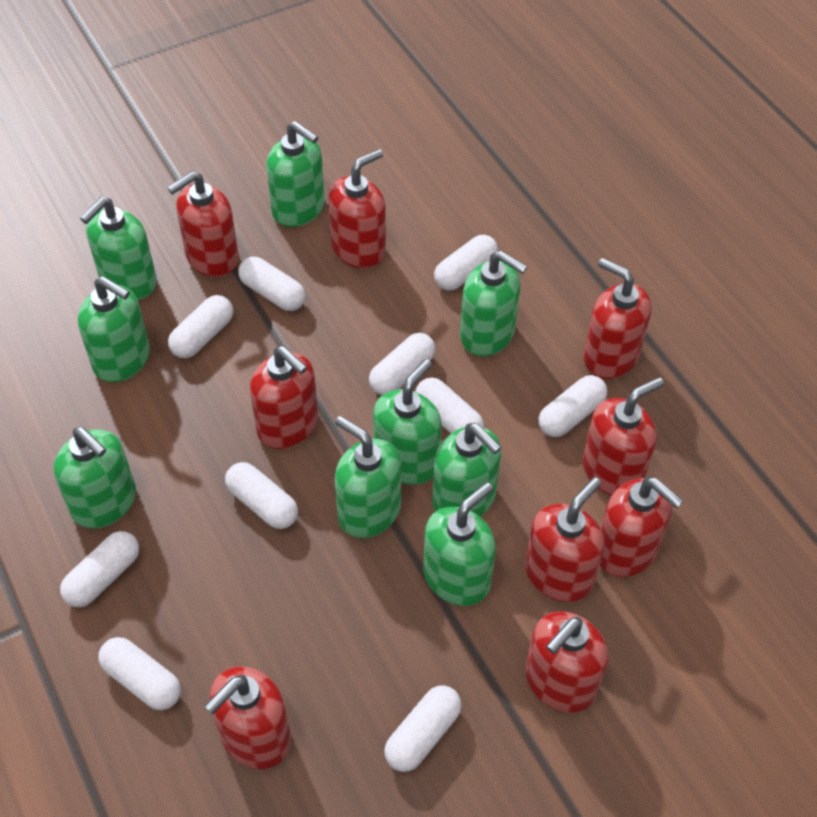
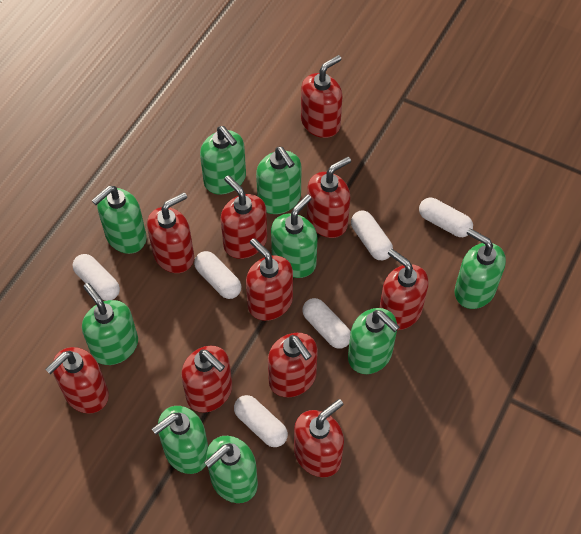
red soap dispenser: [167,171,239,277] [205,666,291,769] [250,346,318,449] [328,149,386,269] [525,477,604,602] [525,611,608,713] [583,377,664,496] [584,258,652,379] [600,477,683,577] = 9 -> [45,347,109,414] [147,192,194,273] [181,346,232,413] [221,175,267,259] [246,238,293,321] [268,333,318,397] [294,399,344,477] [301,55,343,138] [307,157,351,238] [379,249,429,330] = 10
white capsule: [60,531,139,607] [98,637,181,710] [168,295,233,358] [225,462,298,529] [238,257,306,311] [369,333,435,395] [384,686,462,772] [415,378,484,433] [434,235,498,290] [539,375,607,437] = 10 -> [72,254,120,301] [194,251,241,299] [234,395,288,447] [302,298,351,349] [351,211,393,261] [419,198,473,237] = 6

